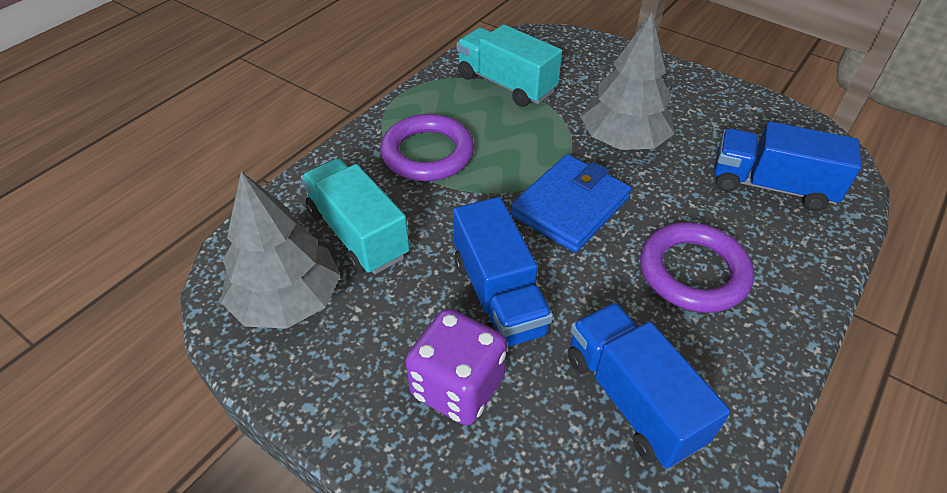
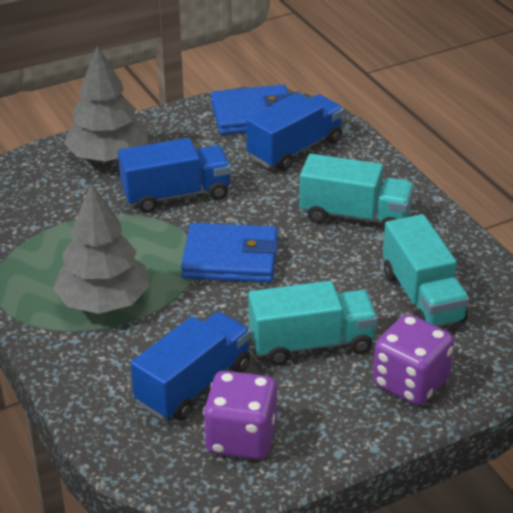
blue wallet: [510,154,631,252] = 1 -> [181,223,279,282] [211,85,293,135] = 2
purple dice: [406,309,507,425] = 1 -> [203,371,277,460] [373,314,454,405] = 2
purple ring: [380,114,474,181] [640,222,754,313] = 2 -> none = 0
turquoise truck: [301,158,410,274] [456,24,562,107] = 2 -> [248,281,378,365] [299,154,414,231] [383,214,469,327] = 3

